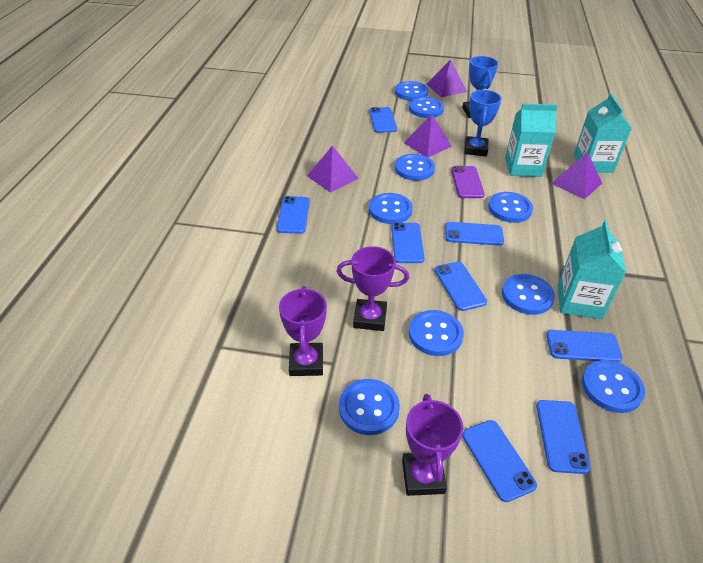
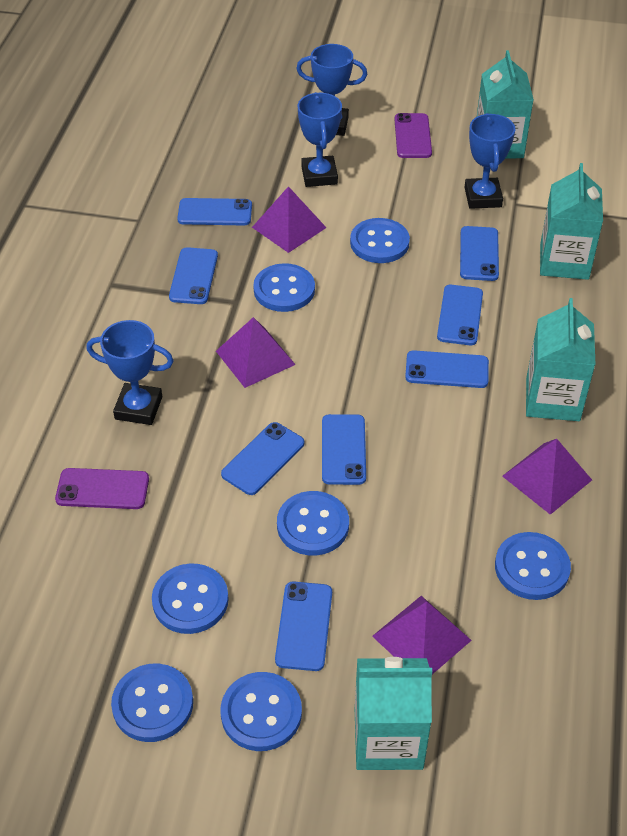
blue button: [339,379,400,435] [369,193,413,224] [395,81,428,101] [395,154,435,181] [409,97,444,118] [409,310,464,356] [488,192,533,223] [502,274,555,315] [582,360,645,413] = 9 -> [111,663,193,742] [152,563,229,634] [220,672,302,751] [253,263,315,312] [277,491,349,556] [350,218,410,263] [495,532,571,600] = 7
blue trophy: [462,56,498,118] [464,90,502,156] = 2 -> [87,320,173,425] [297,44,367,136] [298,92,342,187] [464,113,515,209] = 4
purple phone: [451,166,485,198] = 1 -> [55,468,149,509] [394,113,432,158] = 2
purple trophy: [279,286,327,376] [336,246,409,331] [402,394,463,496] = 3 -> none = 0
turquoise carton: [505,104,558,177] [558,220,626,319] [574,93,632,173] = 3 -> [355,657,432,770] [477,50,534,159] [526,298,596,421] [540,163,603,280] = 4

